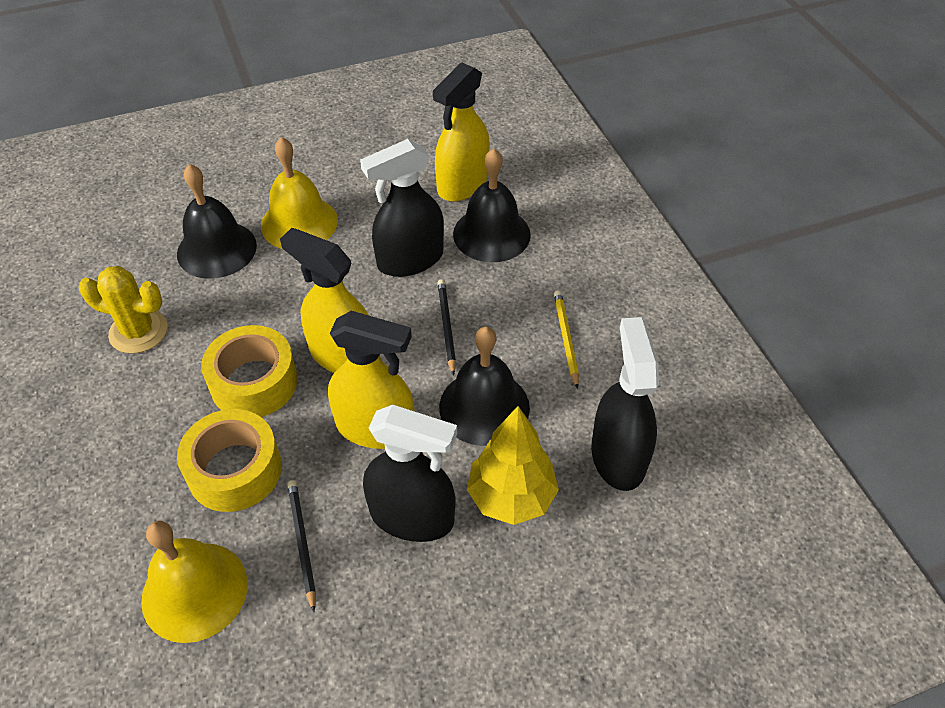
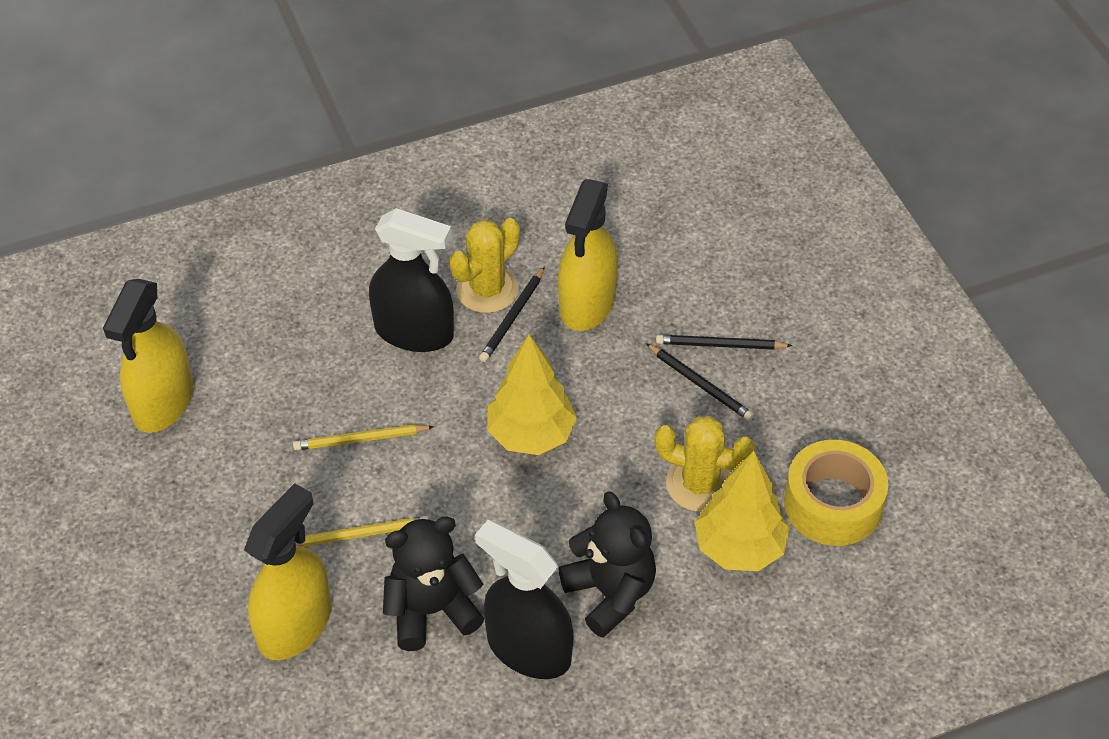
black bell: [177,164,257,279] [439,327,530,446] [453,148,531,262] = 3 -> none = 0
black pencil: [287,480,316,612] [437,279,456,376] = 2 -> [479,267,545,362] [646,343,754,421] [656,335,792,350] = 3
black spray bottle: [360,139,444,277] [363,405,457,542] [591,317,659,491] = 3 -> [369,208,454,352] [475,520,574,679] = 2
black teddy bear: none = 0 -> [383,516,484,651] [559,492,656,638] = 2
yellow bell: [141,521,248,643] [261,137,338,249] = 2 -> none = 0
yellow cactus: [79,266,167,354] = 1 -> [449,218,520,313] [654,416,755,512] = 2
yellow pencil: [554,291,579,389] = 1 -> [293,424,434,450] [295,516,429,547] = 2
yellow tape: [177,409,282,512] [201,325,298,417] = 2 -> [784,440,888,546] = 1
yellow tree: [467,406,559,525] = 1 -> [487,334,577,455] [695,451,790,571] = 2

